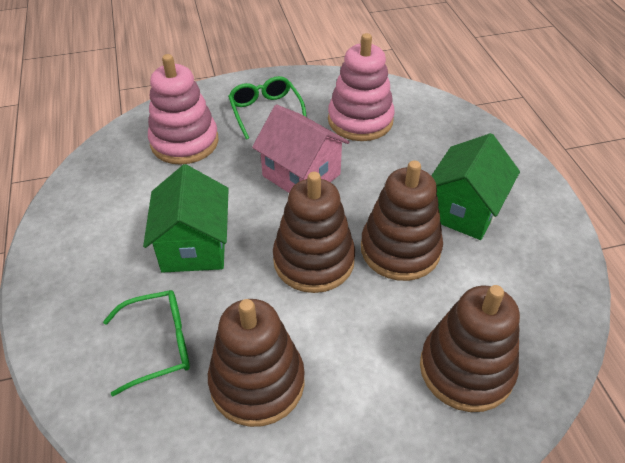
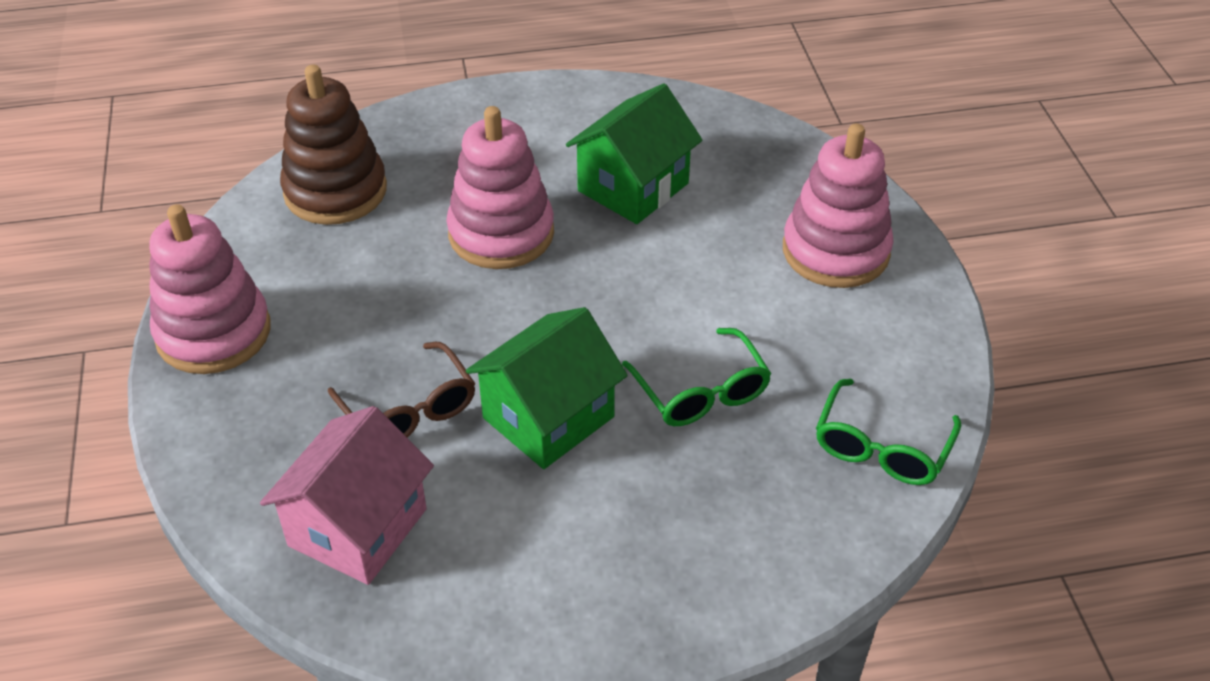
brown glasses: none = 0 -> [328,342,475,437] = 1
brown stacking toy: [208,299,305,427] [273,172,355,293] [361,160,443,281] [420,285,520,412] = 4 -> [280,65,387,225] = 1
pink stacking toy: [148,54,219,165] [328,33,395,141] = 2 -> [149,204,271,374] [446,106,554,269] [783,123,894,288] = 3

